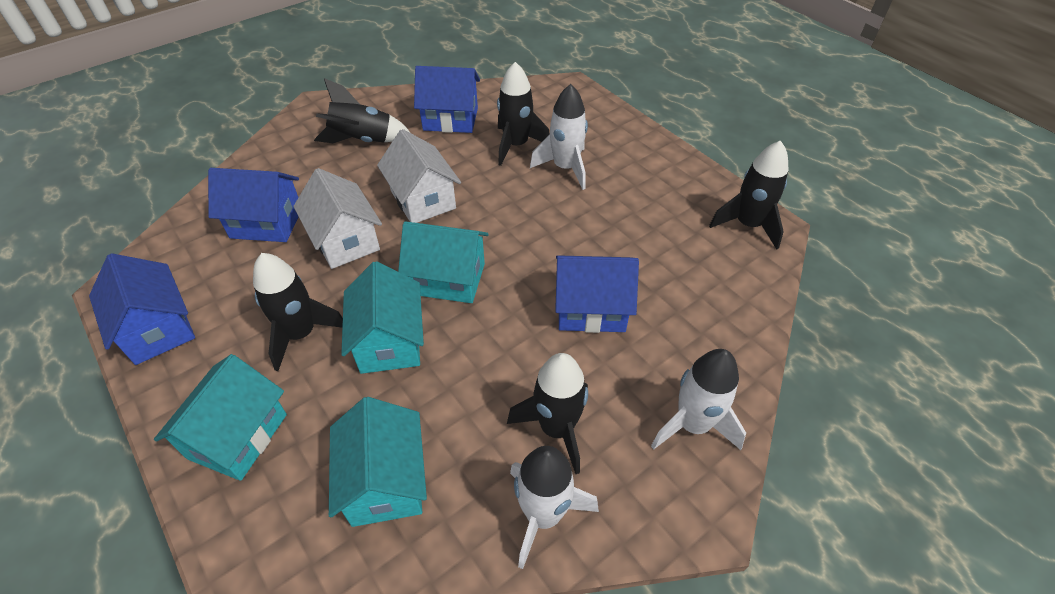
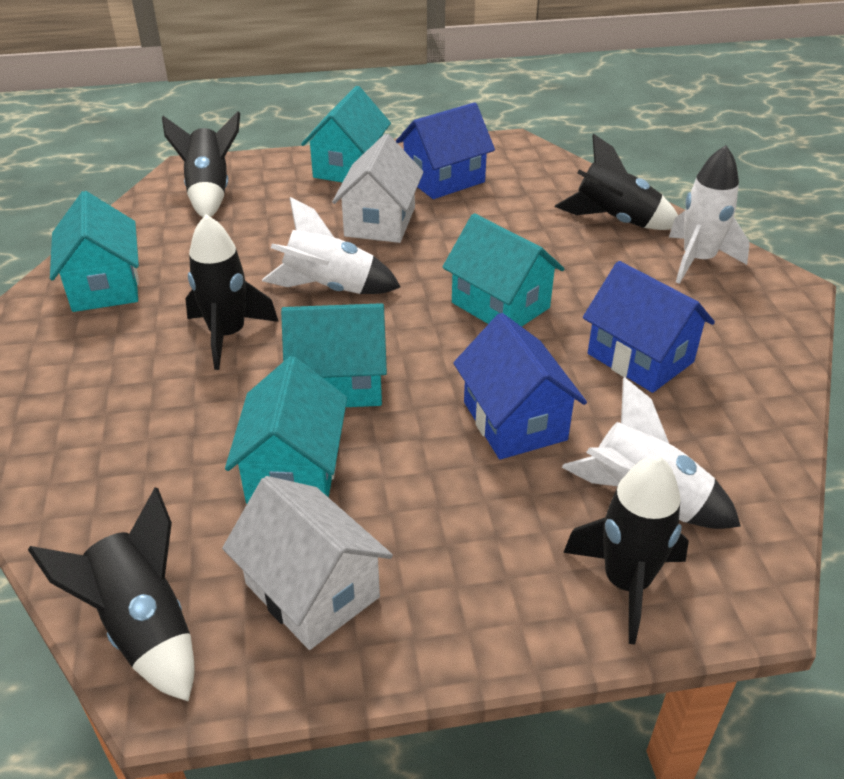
blue house: [89,253,195,365] [208,168,299,242] [414,66,480,133] [555,255,639,333] = 4 -> [396,102,495,199] [453,313,587,459] [583,261,715,393] = 3
turquoise house: [154,354,287,481] [329,397,427,527] [341,261,424,374] [398,221,489,303] = 4 -> [50,191,139,312] [225,356,347,504] [281,303,387,407] [301,86,391,182] [442,213,564,327] = 5

